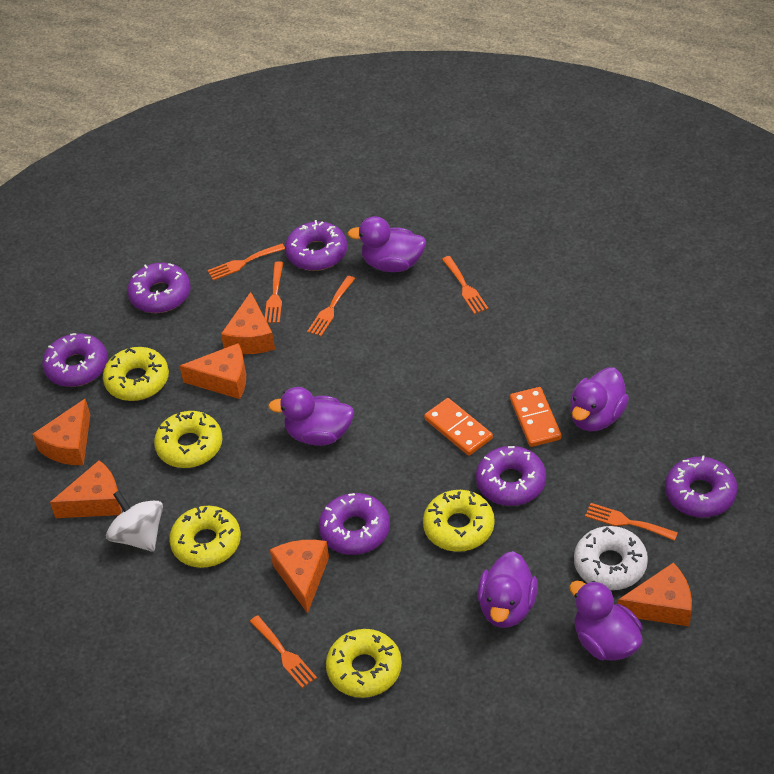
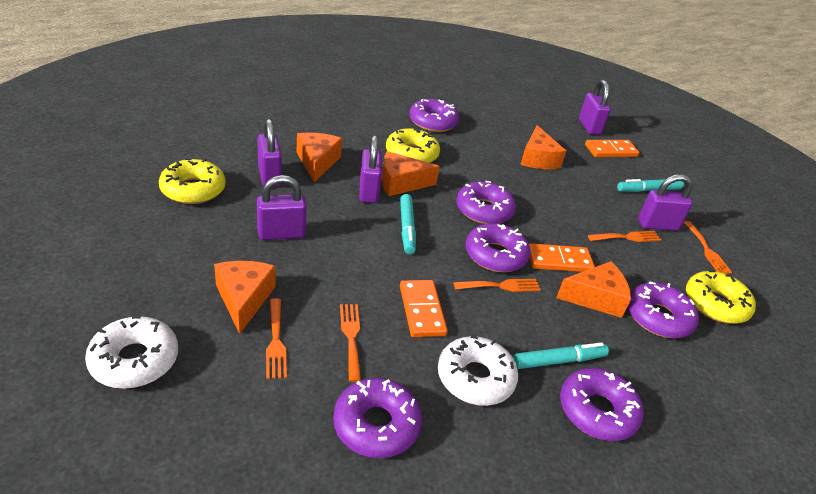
orange cheese: [32,399,90,465] [50,460,122,518] [180,343,246,399] [221,292,275,354] [270,540,329,614] [618,562,692,627] = 6 -> [214,261,276,334] [297,133,342,182] [381,151,440,196] [520,125,566,169] [556,261,631,318] = 5
orange domino: [424,398,493,456] [510,387,561,447] = 2 -> [400,280,448,337] [529,243,595,272] [585,140,639,157] = 3
orange fork: [207,244,285,281] [250,615,317,688] [265,261,283,323] [307,276,355,336] [442,256,488,314] [585,503,678,541] = 6 -> [266,298,287,379] [340,304,361,382] [453,279,541,292] [588,231,661,242] [683,221,732,274] = 5
purple duck: [268,387,354,446] [348,216,426,272] [477,551,538,628] [569,581,643,661] [570,368,629,431] = 5 -> none = 0
purple padlock: none = 0 -> [257,175,307,240] [258,119,282,187] [359,135,382,203] [579,80,611,135] [638,174,693,231] = 5
turquoise marker: none = 0 -> [400,194,416,254] [513,342,609,369] [617,179,684,192] = 3
white donut: [574,526,648,590] = 1 -> [85,316,178,389] [438,335,518,406] = 2
white spinning top: [106,491,163,552] = 1 -> none = 0
yellow donut: [103,347,169,401] [154,411,223,468] [169,506,241,568] [326,629,402,698] [423,490,495,552] = 5 -> [159,158,226,204] [386,128,440,163] [686,270,756,324] = 3

